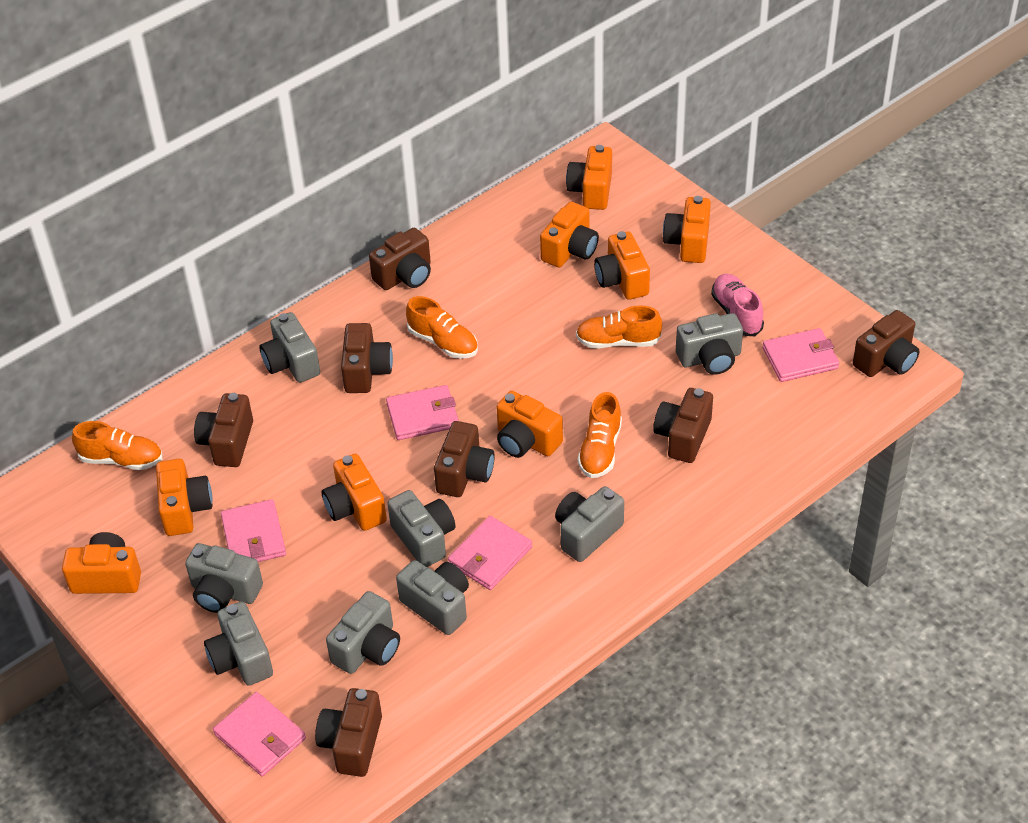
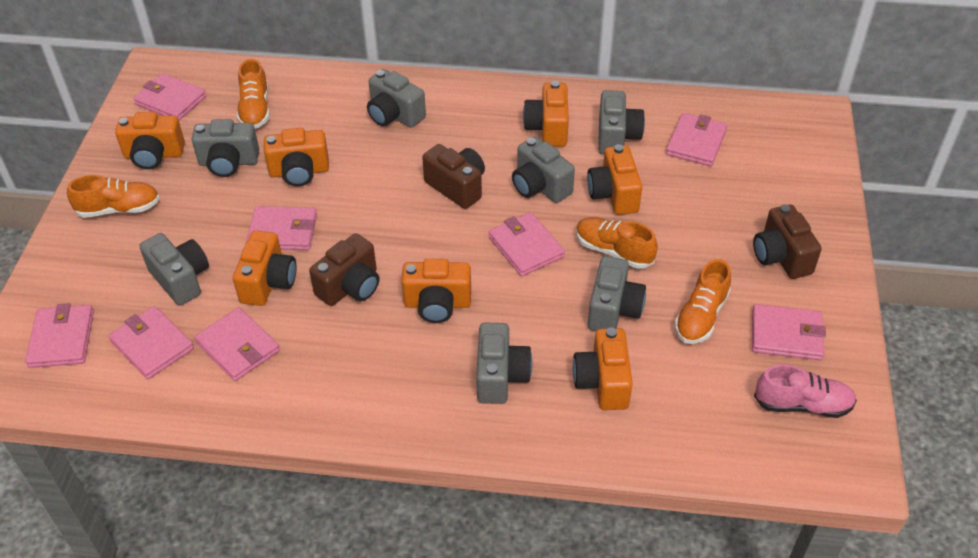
brown camera: [194,393,253,467] [315,688,382,777] [341,323,393,393] [369,228,431,290] [434,421,495,497] [653,388,713,463] [853,310,919,377] = 7 -> [309,233,379,306] [422,144,485,209] [753,204,822,279] = 3
grey camera: [185,543,263,613] [204,602,273,686] [260,312,320,383] [326,591,400,674] [387,490,455,567] [396,560,469,635] [555,486,624,562] [676,313,743,375] = 8 -> [139,233,209,306] [192,119,259,177] [367,69,426,128] [476,323,532,404] [512,137,575,203] [588,256,646,331] [598,90,645,155] = 7
orange camera: [62,532,141,594] [156,459,212,536] [322,454,387,531] [496,391,563,458] [540,202,599,268] [566,145,612,210] [594,231,650,300] [663,196,711,263] = 8 -> [115,112,185,169] [233,230,297,306] [264,128,329,186] [401,259,471,323] [523,81,569,147] [573,327,633,410] [587,144,642,215] = 7
pink wallet: [213,692,306,776] [221,499,286,562] [386,385,459,440] [448,516,532,590] [762,328,839,382] = 5 -> [25,303,94,368] [109,306,194,379] [133,73,206,121] [194,307,280,381] [246,206,317,250] [489,212,565,276] [666,113,727,166] [752,304,826,360] = 8

